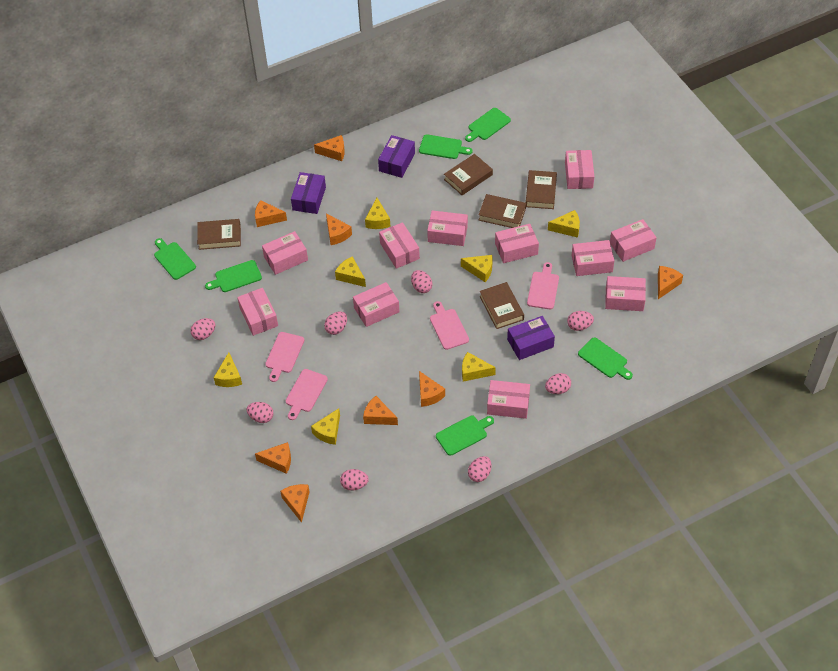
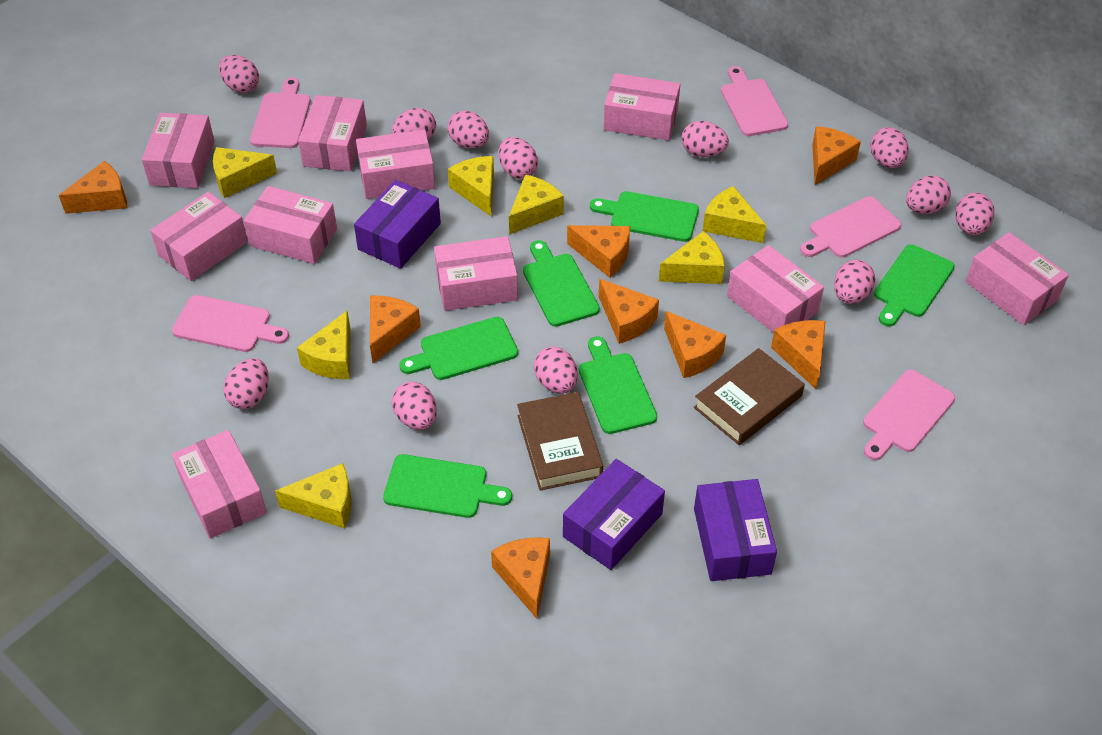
brown book: [197,219,241,250] [444,154,493,195] [479,194,526,228] [479,282,524,329] [526,170,557,209] = 5 -> [517,392,603,491] [694,348,805,445] = 2
pink box: [237,288,278,336] [262,231,308,275] [353,282,400,327] [379,222,420,269] [427,211,468,246] [487,380,530,419] [495,224,539,263] [565,150,594,189] [571,240,614,276] [605,276,646,311] [610,219,657,262] = 11 -> [142,113,215,188] [150,192,248,281] [172,430,267,538] [244,186,337,264] [298,95,367,171] [356,129,435,199] [434,236,518,311] [603,73,680,140] [727,245,824,333] [966,232,1069,325] = 10
pink cutting board: [265,332,304,382] [286,369,328,420] [430,301,469,350] [527,262,559,309] = 4 -> [172,295,289,352] [250,77,311,148] [721,66,788,136] [800,196,901,258] [863,369,955,460] = 5
pink egg: [190,318,215,340] [246,402,274,423] [324,312,347,335] [340,469,369,491] [411,270,432,293] [468,456,491,482] [545,373,571,394] [567,311,594,331] = 8 -> [219,55,259,93] [223,358,269,409] [392,108,436,140] [392,382,437,430] [447,110,489,148] [499,137,538,179] [534,347,578,394] [681,121,729,157] [834,260,875,304] [870,127,909,168] [906,175,951,214] [955,193,994,235] = 12

